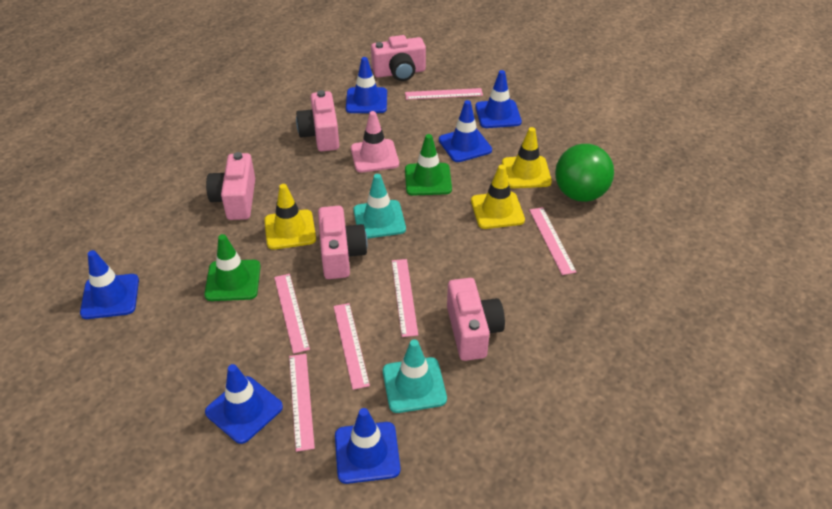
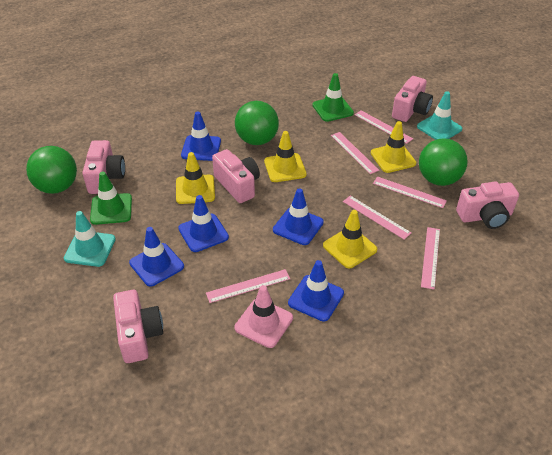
blue traffic cone: [80,250,139,319] [205,364,283,444] [335,408,400,484] [346,57,387,113] [439,100,492,162] [475,70,522,128] = 6 -> [129,227,184,287] [178,195,229,252] [181,111,221,161] [273,188,324,245] [288,260,344,322] = 5
green ball: [555,144,614,202] = 1 -> [26,146,77,194] [235,101,279,145] [419,138,468,186] = 3
yellow traffic cone: [264,184,316,250] [471,165,525,229] [502,127,552,188] = 3 -> [176,152,215,204] [264,131,307,182] [323,210,377,268] [371,121,416,173] = 4

